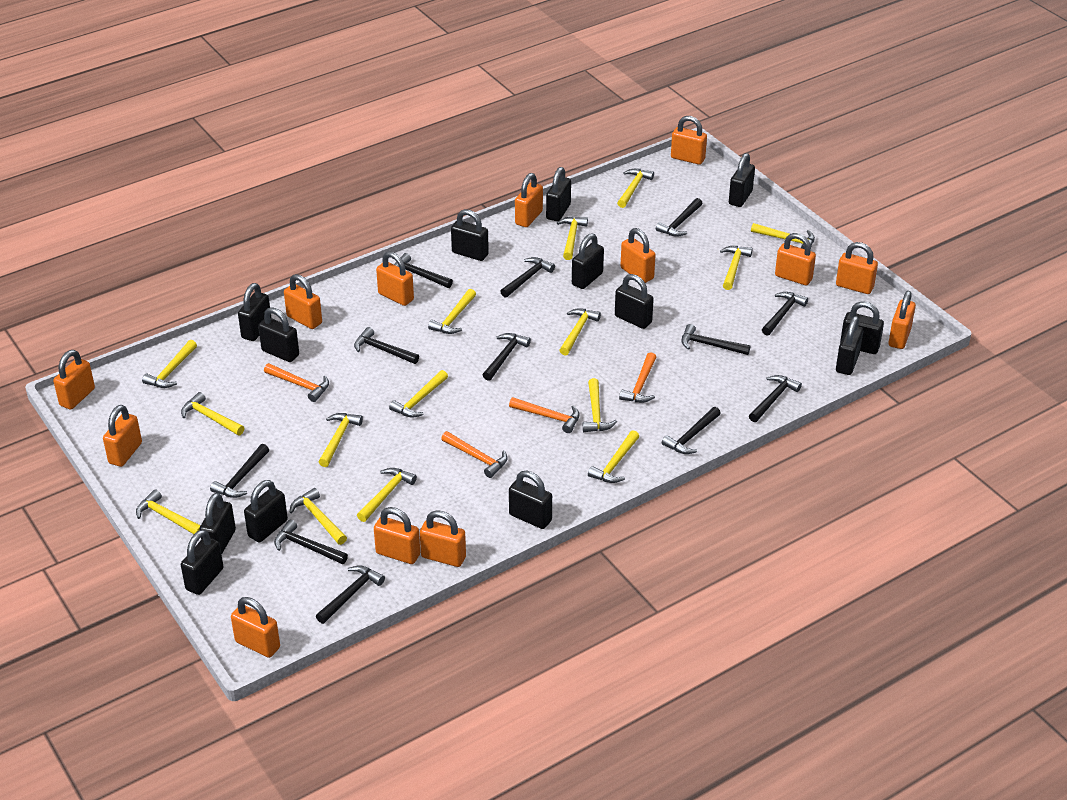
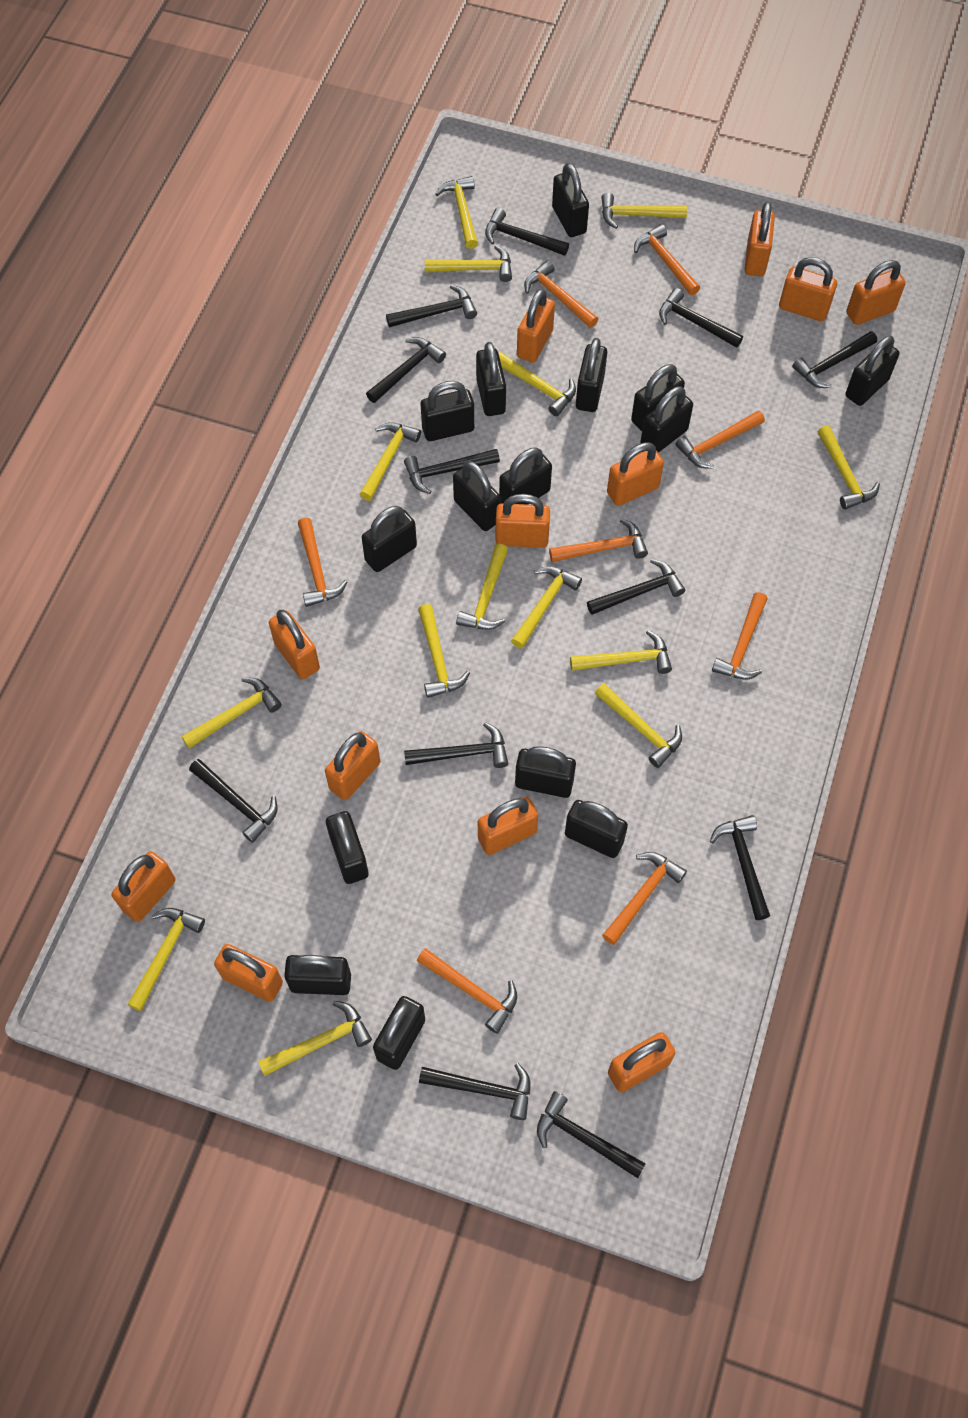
black padlock: [181,530,224,595] [199,493,236,554] [238,283,271,341] [244,480,288,542] [258,307,299,362] [451,209,489,261] [509,471,552,529] [546,167,571,221] [572,233,604,289] [615,274,654,329] [729,153,755,207] [836,316,863,375] [840,301,884,354] = 13 -> [284,955,351,995] [326,811,369,884] [362,506,417,572] [373,996,425,1070] [421,381,474,441] [453,461,501,531] [476,342,506,416] [499,448,552,505] [515,746,576,798] [552,163,589,237] [565,800,628,858] [576,338,607,412] [631,364,685,431] [640,386,693,453] [846,336,899,406] = 15
orange hammer: [264,363,329,402] [441,431,507,478] [509,397,580,433] [619,352,657,403] = 4 -> [298,518,347,607] [417,948,517,1034] [524,260,598,328] [549,518,648,562] [602,852,687,945] [634,224,700,295] [675,410,765,469] [712,592,768,680] = 8
orange padlock: [53,350,95,410] [103,405,142,467] [231,597,280,658] [284,274,322,329] [374,507,420,564] [376,252,414,306] [420,510,466,567] [515,173,543,227] [621,228,656,283] [671,116,707,165] [775,233,816,286] [836,242,878,294] [888,291,916,349] = 13 -> [111,851,176,922] [214,944,283,1002] [269,610,320,679] [325,731,380,800] [478,797,538,855] [495,494,550,548] [517,289,555,363] [607,442,664,506] [608,1032,676,1092] [745,202,775,276] [779,257,837,321] [846,260,906,325] = 12
yellow hammer: [136,489,201,534] [142,340,197,388] [181,392,244,435] [290,488,347,545] [319,413,363,467] [357,468,417,522] [389,370,448,418] [428,289,476,334] [557,217,588,260] [559,308,601,356] [583,378,617,432] [588,430,639,483] [617,169,654,208] [720,246,753,290] [751,223,815,249] = 15 -> [127,908,205,1011] [181,678,282,749] [258,1001,372,1076] [359,422,421,501] [418,604,470,698] [425,245,512,282] [435,176,478,249] [456,544,508,630] [499,352,576,416] [511,566,582,649] [570,630,672,674] [595,683,682,768] [601,193,687,229] [818,425,880,510] = 14

